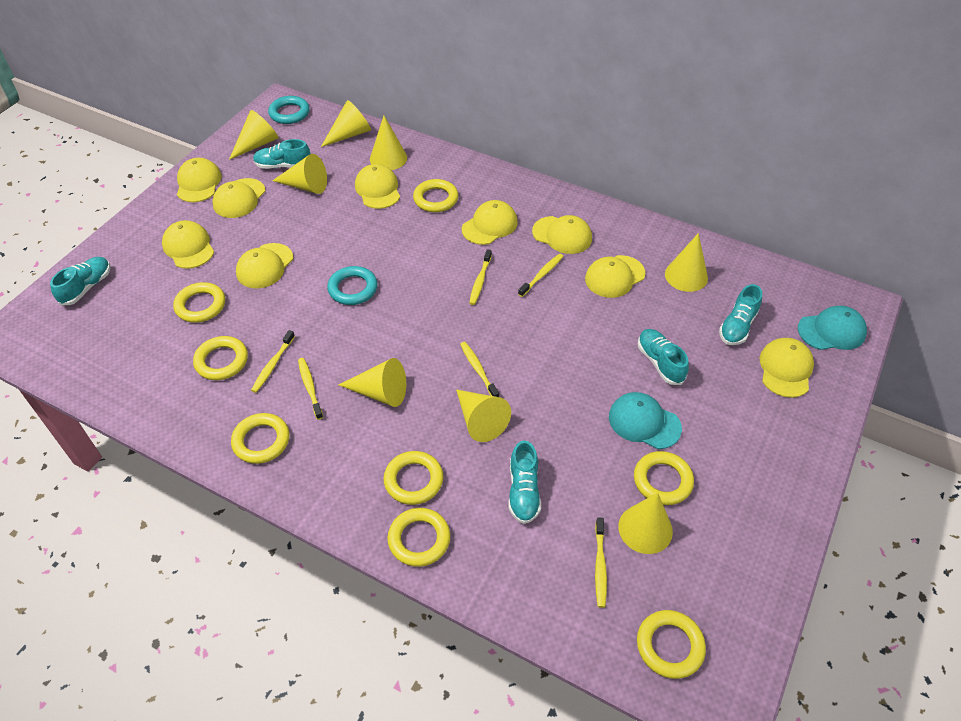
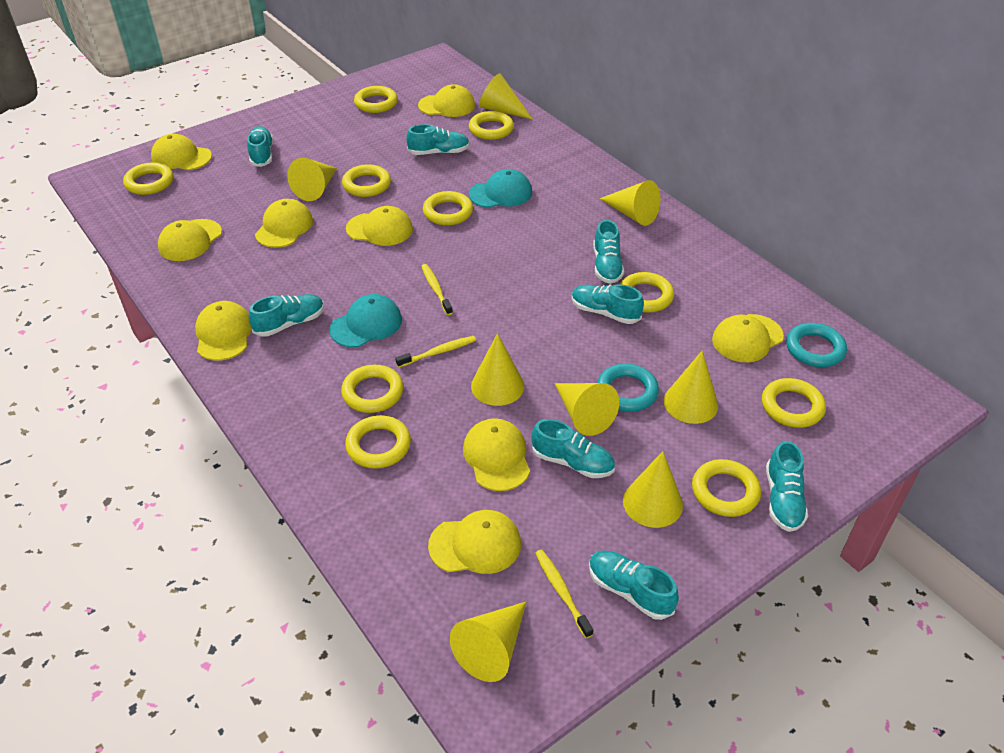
turquoise shoe: [50,257,110,305] [253,139,310,169] [509,441,541,524] [638,329,689,385] [719,284,762,345] = 5 -> [247,126,273,167] [249,294,324,337] [406,124,470,155] [531,419,615,478] [571,284,644,324] [589,550,679,620] [593,220,624,284] [766,441,808,532] = 8
yellow ring: [173,282,225,323] [193,336,248,380] [231,413,289,464] [383,451,443,505] [387,508,450,567] [413,179,458,212] [634,451,694,505] [637,610,706,679] = 8 -> [123,162,173,195] [341,365,403,413] [342,164,391,197] [345,415,411,469] [354,86,398,113] [423,191,473,226] [469,111,514,140] [620,272,674,313] [692,459,761,517] [762,378,826,428] = 10
yellow toothbrush: [251,330,295,393] [298,358,323,420] [460,342,499,397] [469,249,492,305] [518,254,564,297] [595,518,607,608] = 6 -> [395,336,476,368] [421,264,453,315] [535,550,593,638] = 3

